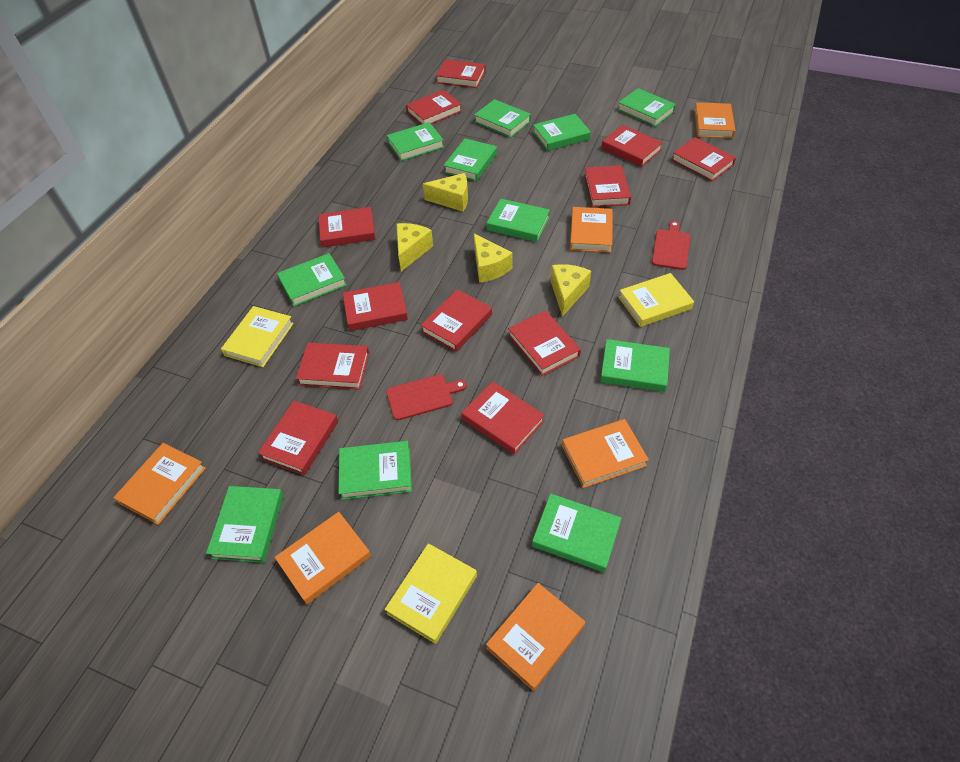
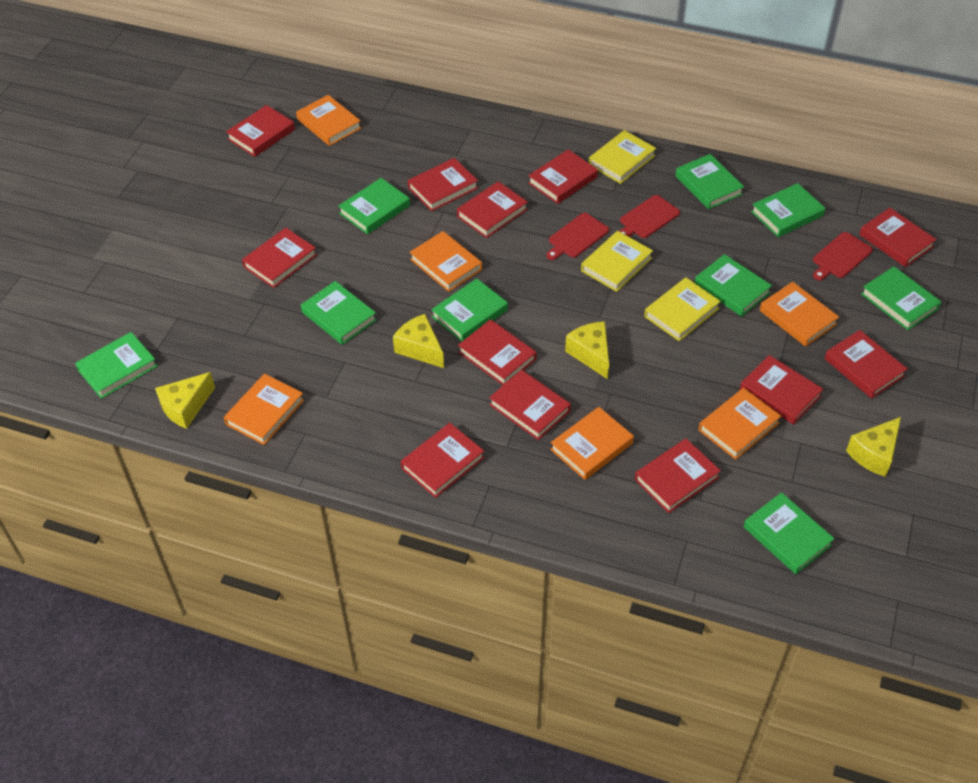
green book: [206,486,284,563] [277,253,347,306] [338,441,412,500] [387,122,444,161] [444,138,497,182] [474,99,531,138] [487,199,550,242] [532,493,621,572] [533,114,591,151] [600,339,670,392] [617,88,676,127] = 11 -> [75,332,157,399] [301,281,377,345] [338,178,410,234] [431,278,508,342] [675,154,744,209] [695,254,772,317] [744,492,834,574] [751,183,825,237] [861,266,941,330] = 9
red cutting board: [386,374,467,420] [652,221,690,270] = 2 -> [546,213,609,260] [619,195,680,238] [813,232,873,280] = 3

